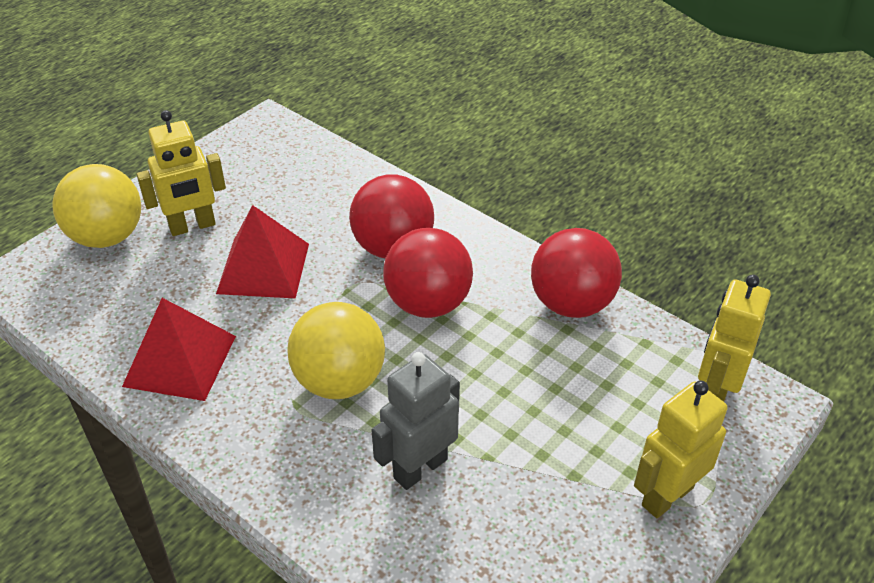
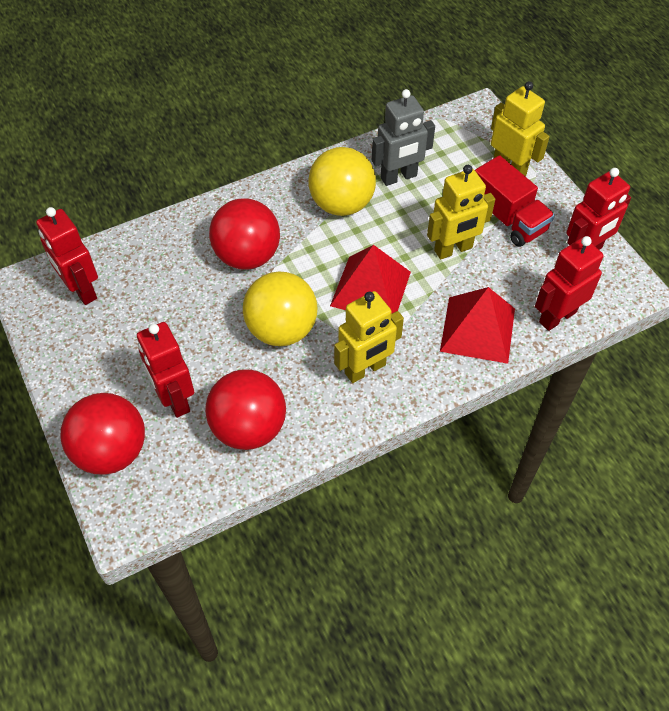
red robot: none = 0 -> [36,207,98,305] [137,322,194,418] [535,236,604,331] [567,168,631,250] = 4
red truck: none = 0 -> [475,155,555,247] = 1

